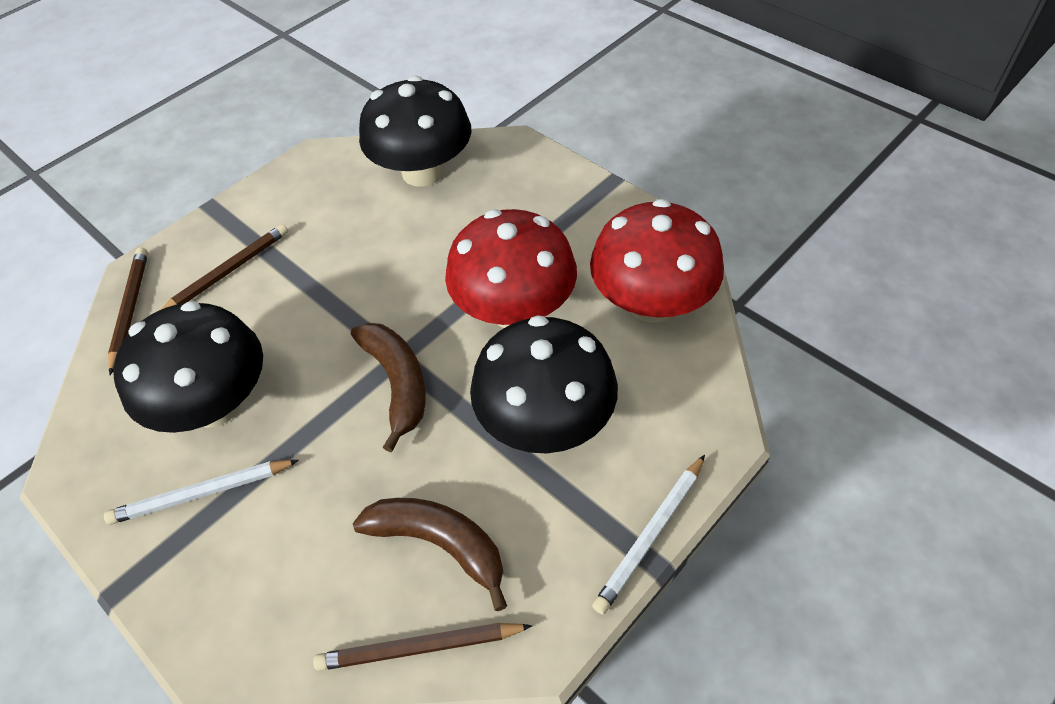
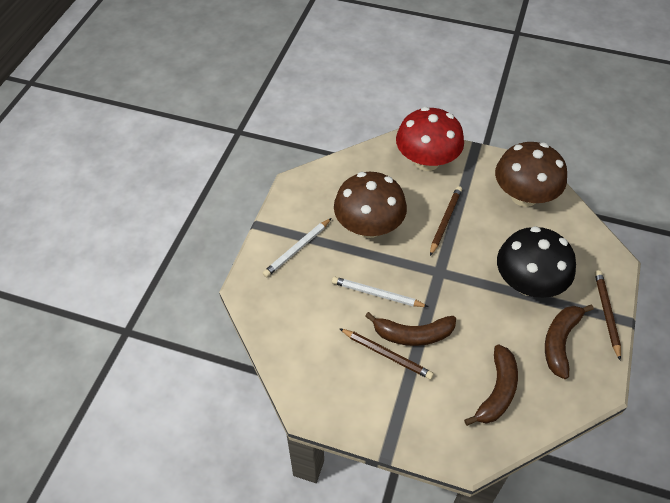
black mushroom: [113,301,263,433] [359,75,471,187] [470,315,618,453] = 3 -> [497,226,576,298] = 1
brown banana: [351,323,426,452] [353,498,507,611] = 2 -> [365,312,456,346] [464,344,518,426] [545,305,594,379] = 3
brown mushroom: none = 0 -> [334,172,407,238] [495,142,567,207] = 2
red mushroom: [445,209,577,328] [590,199,724,323] = 2 -> [396,107,464,171] = 1

